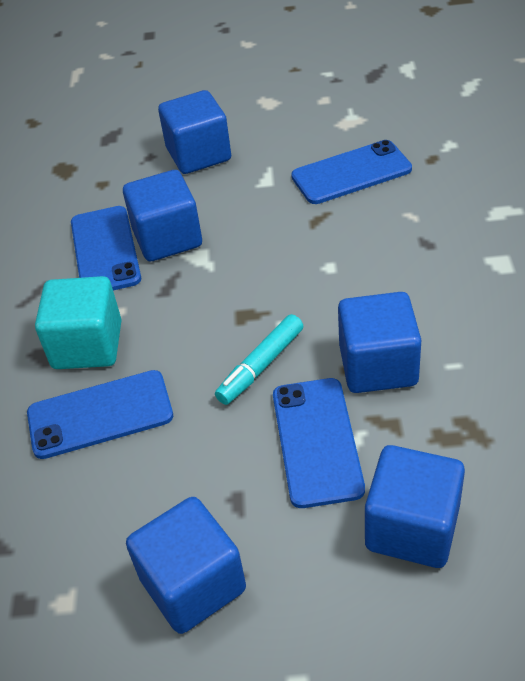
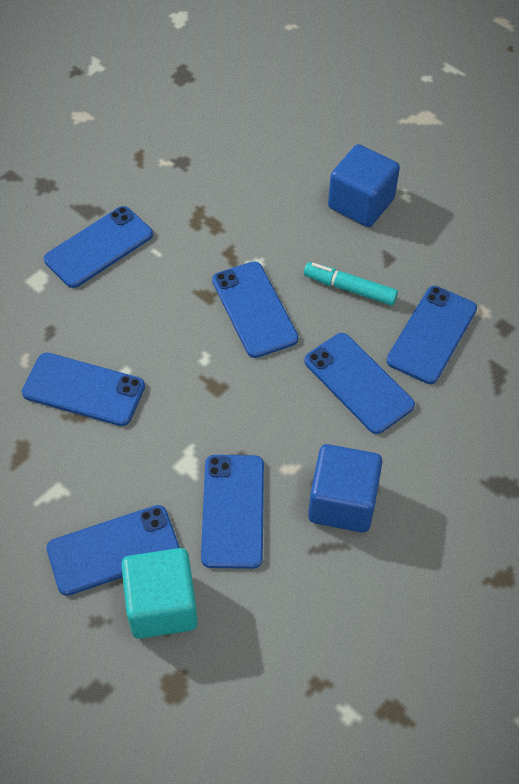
blue cube: [123,170,202,261] [126,497,246,634] [158,90,231,174] [338,292,421,393] [365,445,465,568] = 5 -> [308,444,382,533] [328,144,400,227] = 2
blue phone: [27,370,173,459] [71,206,141,291] [273,378,365,508] [291,140,412,204] = 4 -> [22,353,145,426] [44,206,153,288] [46,505,180,596] [201,455,264,569] [212,261,299,358] [304,333,415,434] [386,286,477,384] = 7

